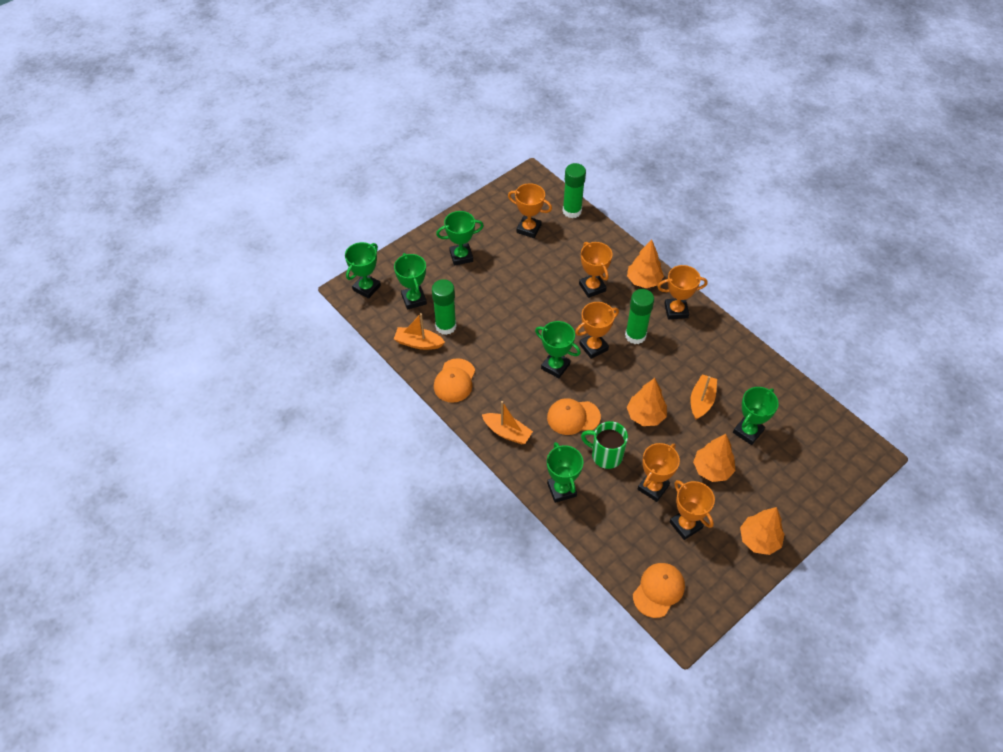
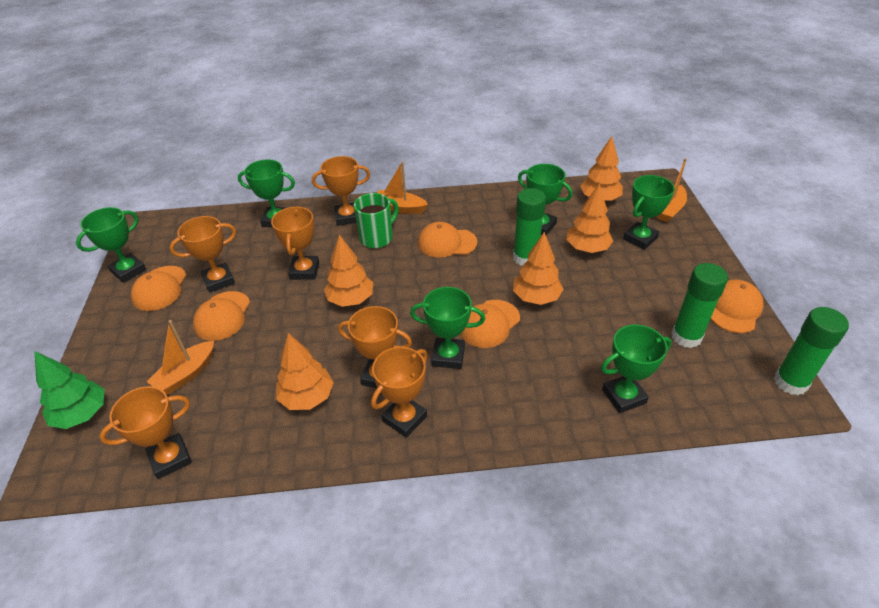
green tree: none = 0 -> [34,351,105,429] = 1
orange cap: [434,358,475,403] [547,398,601,435] [633,563,685,618] = 3 -> [131,266,186,311] [193,291,250,341] [418,222,477,258] [460,300,520,348] [711,280,764,333] = 5
orange tree: [627,240,664,288] [627,378,667,426] [693,434,735,482] [740,507,785,555] = 4 -> [276,333,334,410] [324,235,373,307] [513,232,563,305] [566,183,613,253] [580,136,623,200] = 5

